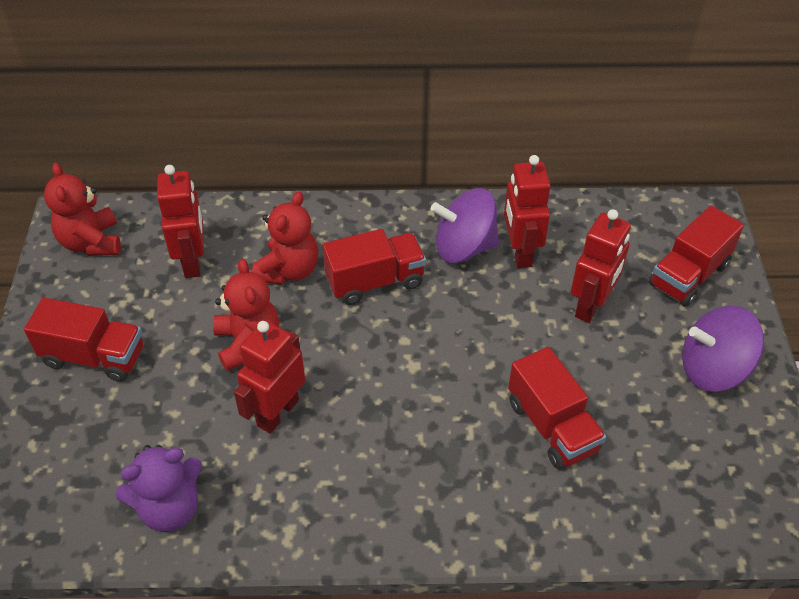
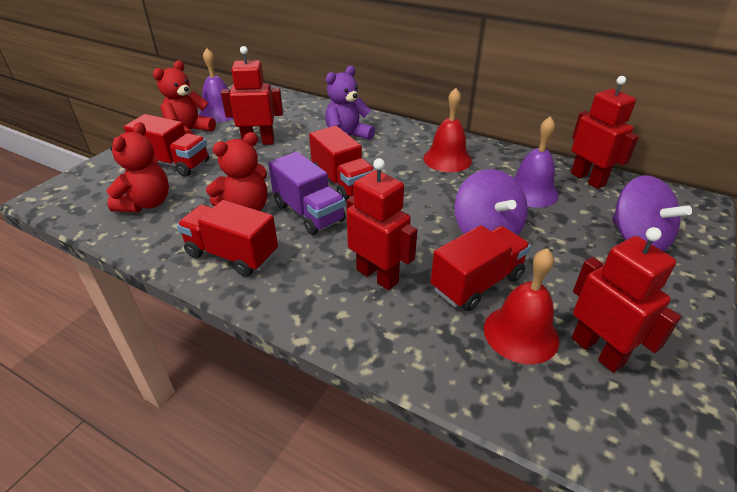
purple bell: none = 0 -> [199,48,234,122] [514,116,559,208] = 2
purple truck: none = 0 -> [268,151,346,235] = 1
red bell: none = 0 -> [423,88,472,172] [484,248,559,364] = 2

